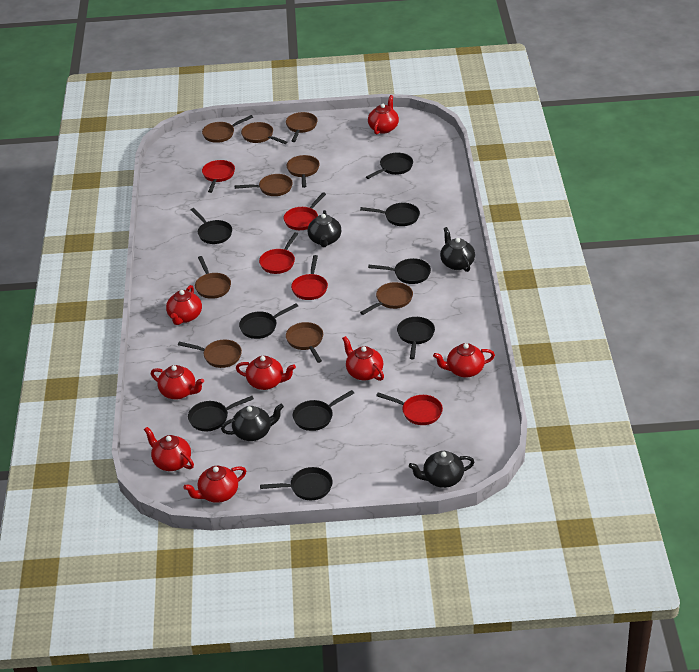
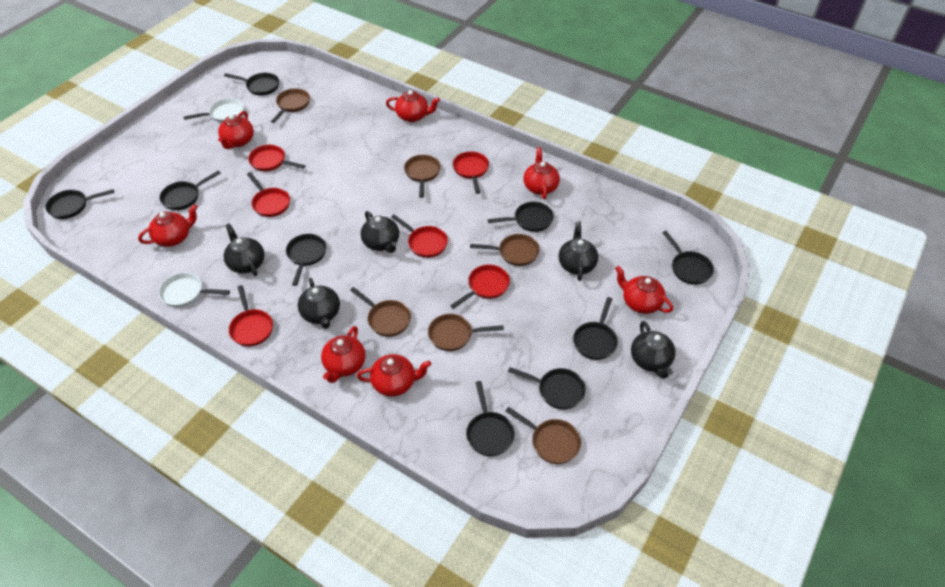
black teapot: [221,404,284,441] [307,210,342,247] [409,451,474,488] [440,227,475,272] = 4 -> [224,223,265,276] [298,278,340,329] [360,211,399,253] [558,221,598,281] [631,321,676,379] = 5
brown pan: [178,340,242,368] [195,256,231,299] [202,115,253,143] [234,174,293,196] [241,122,287,144] [286,112,318,142] [286,322,323,363] [287,155,320,188] [360,282,413,315] = 9 -> [271,88,310,123] [350,287,411,337] [404,155,441,198] [428,314,504,351] [470,234,540,266] [505,407,581,464] = 6
red pan: [202,160,235,193] [259,232,298,274] [284,192,326,230] [291,255,328,300] [376,392,443,425] = 5 -> [229,285,273,347] [247,172,290,217] [248,145,305,171] [391,214,448,258] [450,265,510,309] [453,151,489,194] = 6
red teapot: [144,427,194,471] [151,365,204,399] [166,285,202,325] [183,466,246,503] [236,356,296,390] [342,336,384,381] [368,95,399,135] [433,343,495,378] = 8 -> [138,204,198,247] [218,111,254,149] [321,326,366,383] [357,354,431,396] [386,90,440,122] [523,147,560,199] [615,266,673,314] = 7
white pan: none = 0 -> [159,273,230,307] [184,98,244,122] = 2

